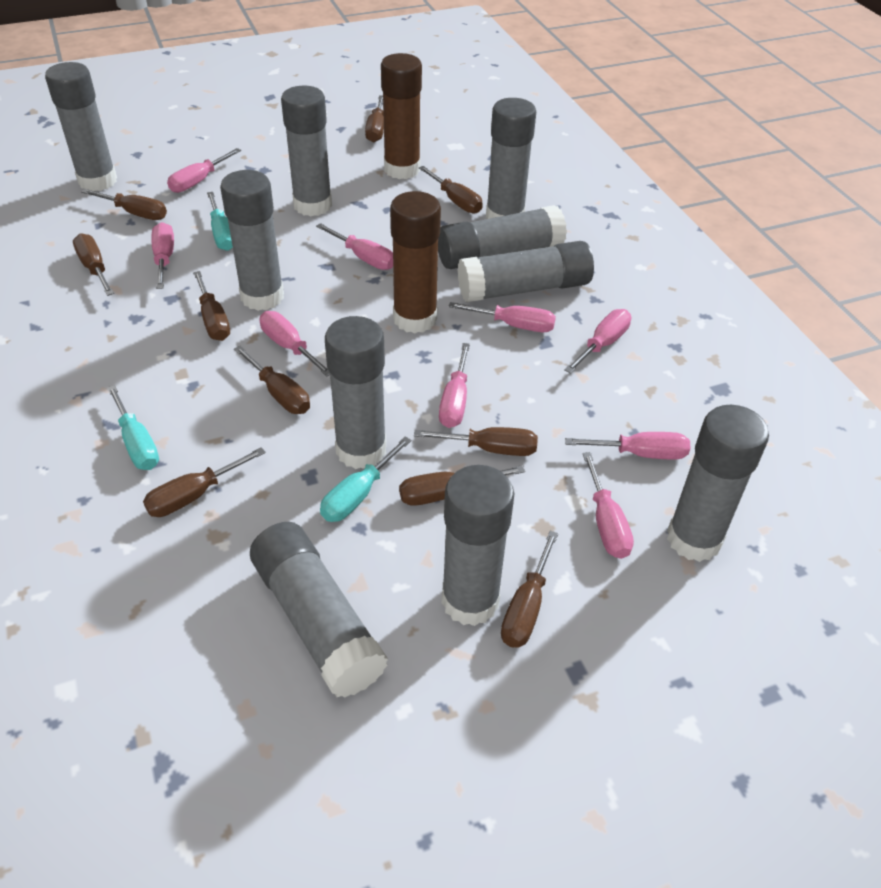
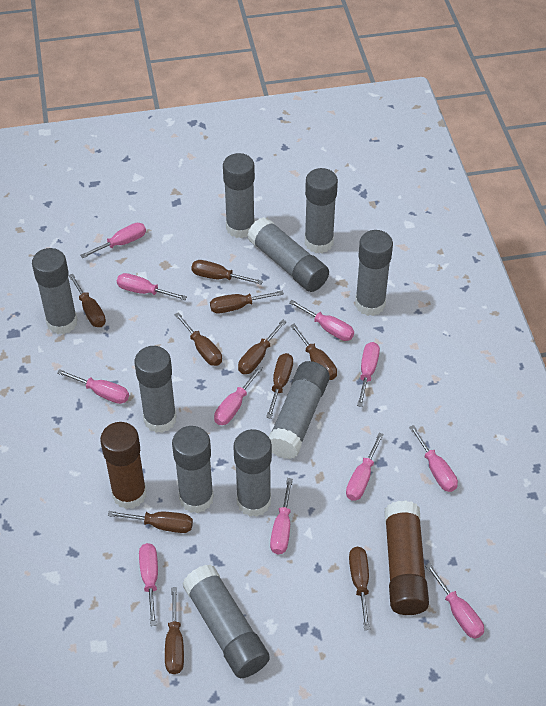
pink screwdriver: [151,222,174,289] [167,148,241,193] [260,311,330,377] [316,223,393,270] [439,343,470,428] [448,302,556,332] [564,309,631,374] [565,432,690,459] [582,452,634,559] = 9 -> [57,369,129,404] [80,223,146,258] [117,273,187,300] [139,543,158,626] [214,366,263,425] [270,478,293,554] [289,300,354,341] [346,433,384,501] [357,342,380,407] [409,425,458,492] [425,563,484,639] = 11
turquoise screwdriver: [107,385,159,470] [207,192,233,251] [320,437,412,522] = 3 -> none = 0

